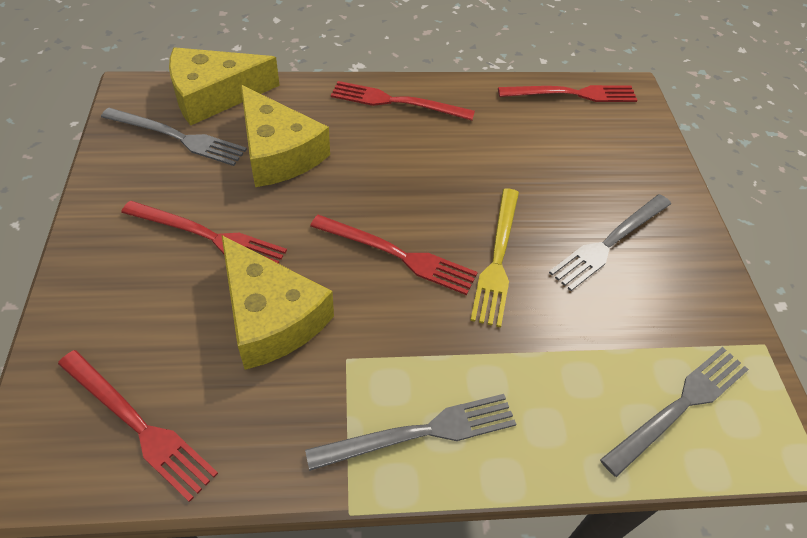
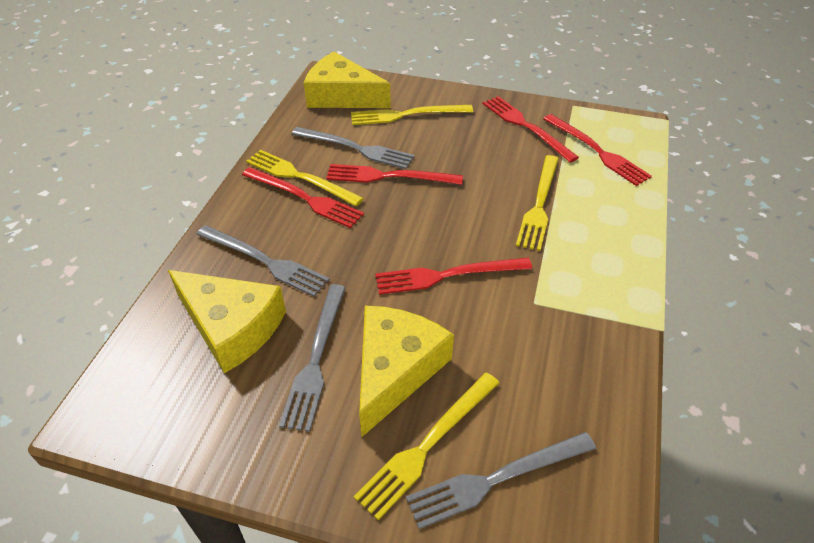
yellow fork: [470,188,519,328] = 1 -> [246,150,364,206] [351,105,473,125] [354,372,499,520] [516,155,559,251] = 4

